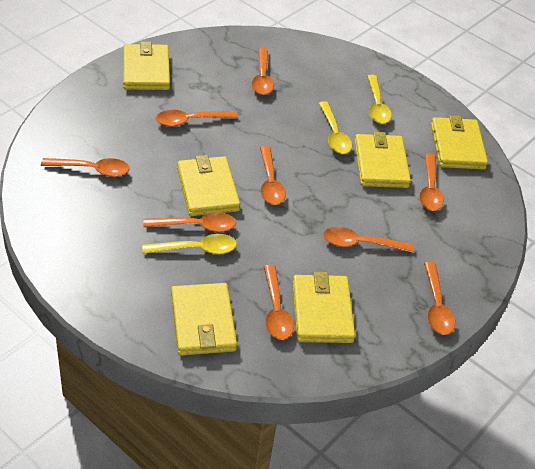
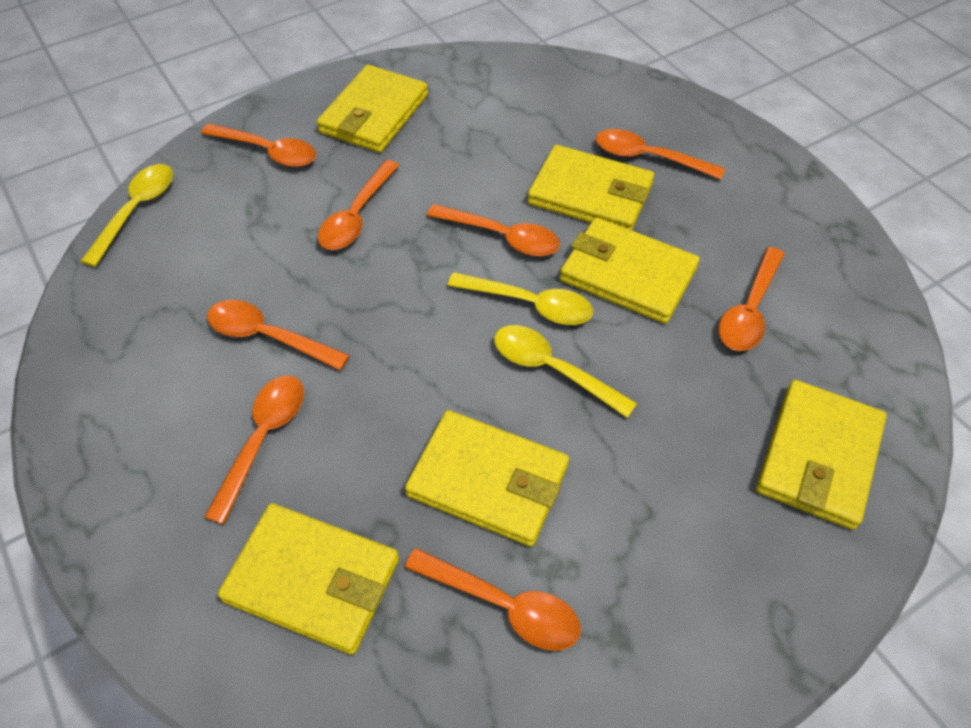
orange spoon: [41,158,130,177] [143,212,236,232] [156,110,238,126] [252,48,274,95] [260,146,286,205] [264,265,294,340] [323,227,414,253] [419,153,444,211] [424,262,455,335] = 9 -> [201,123,316,167] [204,376,304,524] [207,300,350,370] [318,160,399,250] [405,548,581,651] [427,204,560,256] [596,129,725,180] [719,247,784,351] = 8

